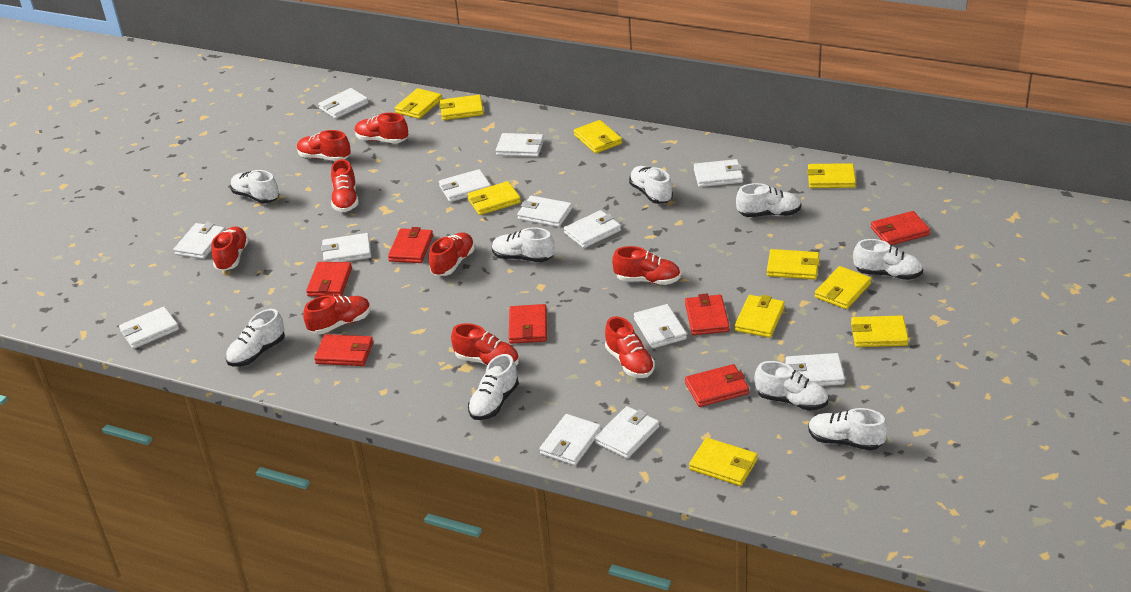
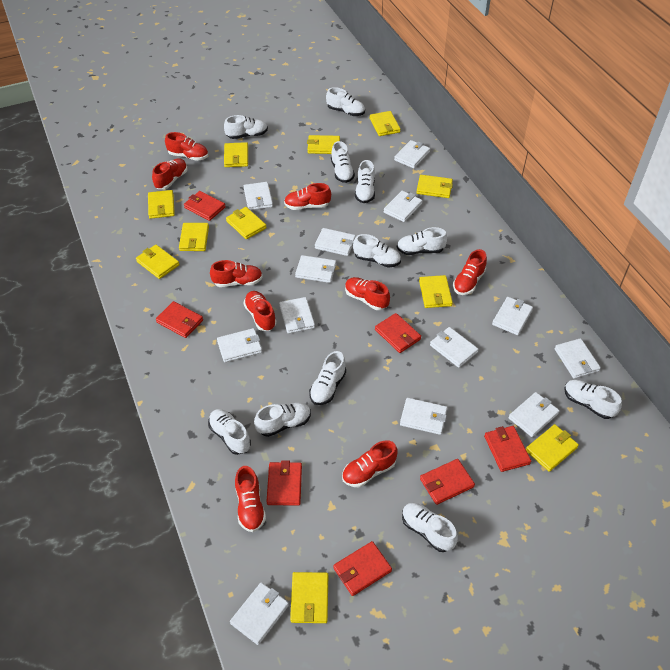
white shoe: [226,309,285,367] [230,170,279,204] [468,354,519,420] [492,227,554,262] [629,166,673,204] [736,183,801,217] [755,361,828,411] [808,408,888,451] [853,239,923,280] = 9 -> [208,409,251,455] [224,115,268,139] [254,403,311,437] [309,351,346,405] [326,87,365,116] [331,141,355,183] [353,234,401,268] [355,160,375,203] [397,227,447,255] [402,503,458,552] [564,380,622,419] = 11
yellow wallet: [395,88,442,119] [439,95,484,120] [467,181,521,215] [574,120,622,153] [689,438,758,486] [735,295,785,338] [767,249,820,279] [807,163,856,188] [815,266,871,309] [851,316,909,347] = 10 -> [136,245,180,279] [148,190,175,219] [179,223,209,251] [224,142,248,167] [226,207,267,239] [290,572,328,623] [307,135,340,154] [370,111,401,136] [416,175,453,198] [419,275,453,308] [526,424,579,472] = 11

